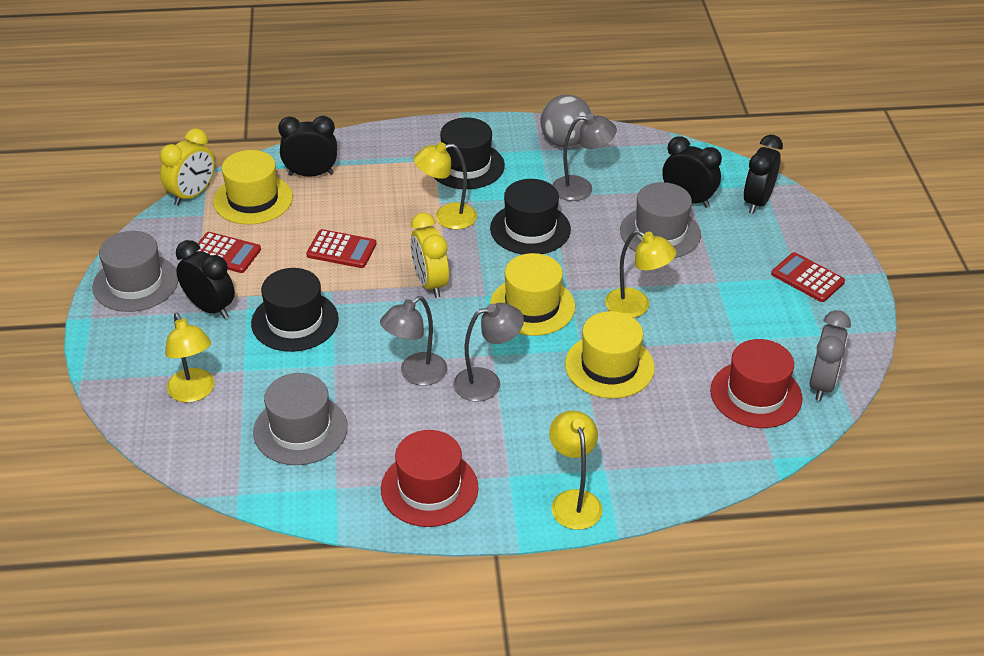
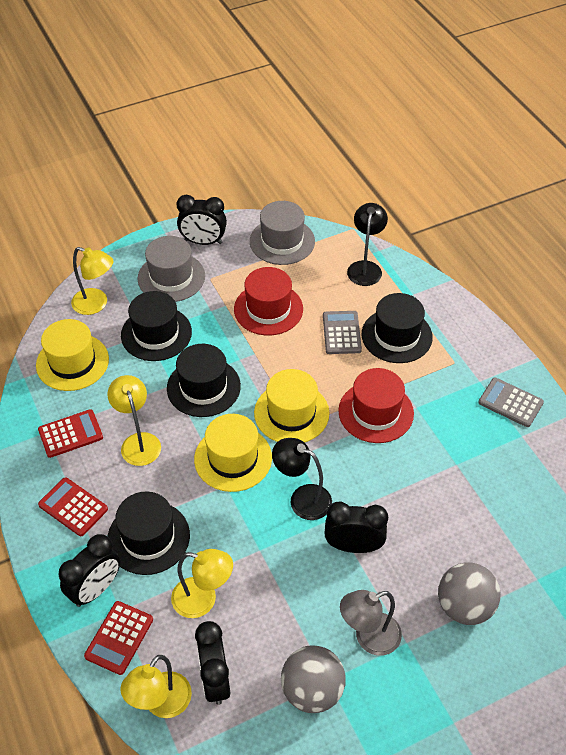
black hat: [251,268,339,352] [433,118,505,189] [490,179,571,255] = 3 -> [107,492,190,575] [121,291,192,361] [167,344,241,417] [362,293,433,363] = 4
black lamp: none = 0 -> [272,438,332,520] [347,203,388,286] = 2
grey ball: [540,95,592,148] = 1 -> [281,645,346,713] [438,562,501,625] = 2
grey calculator: none = 0 -> [323,311,362,354] [478,377,544,427] = 2
grey clock: [809,310,851,401] = 1 -> none = 0
grey hat: [92,231,178,312] [253,373,348,465] [620,182,701,258] = 3 -> [138,236,205,302] [250,201,315,265] = 2
grey lamp: [380,296,447,386] [453,303,524,402] [553,113,617,201] = 3 -> [340,590,402,656] = 1
yellow clock: [159,128,215,206] [410,213,449,298] = 2 -> none = 0

